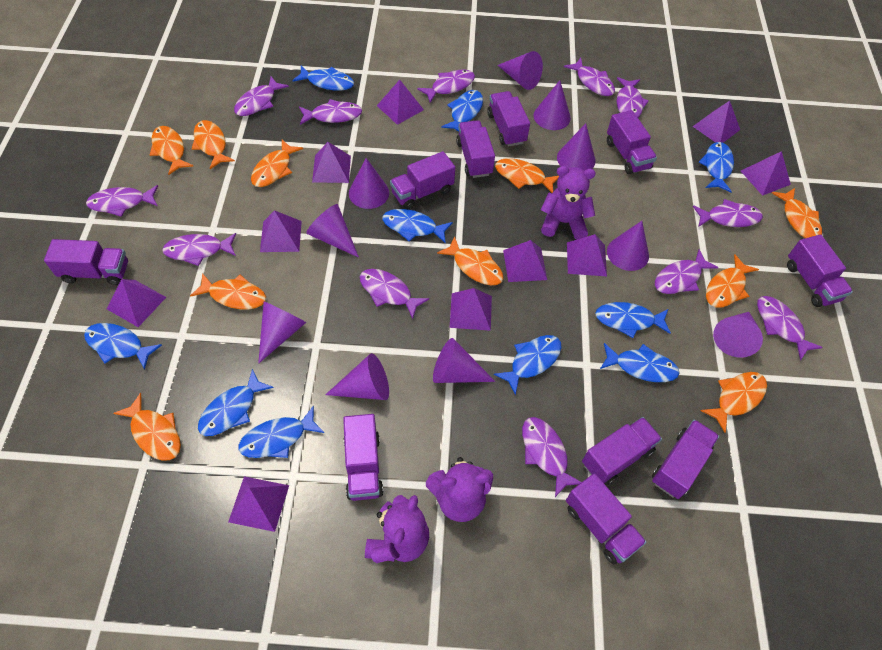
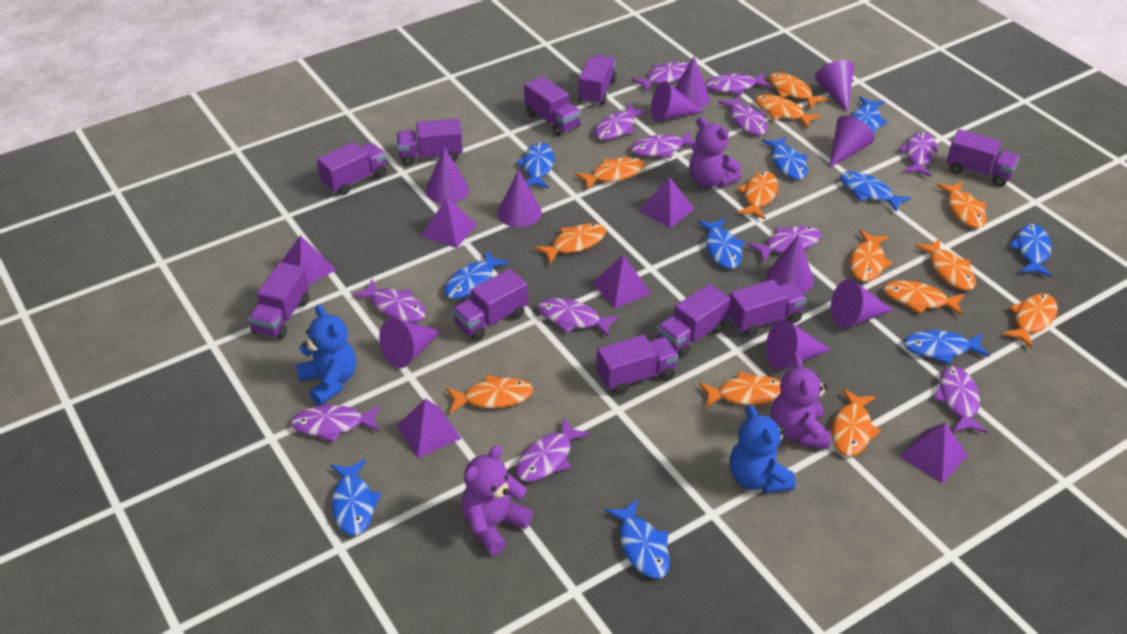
blue teddy bear: none = 0 -> [296,304,356,405] [729,405,795,493] = 2
orange fish: [114,393,181,461] [150,126,193,175] [190,273,266,309] [192,120,235,169] [251,139,303,187] [437,236,504,285] [495,158,559,193] [701,372,767,433] [706,255,759,308] [772,188,822,238] = 10 -> [446,375,533,413] [534,223,606,264] [575,157,645,190] [699,372,781,408] [737,171,778,220] [755,94,821,128] [769,72,828,109] [832,389,881,456] [850,230,893,282] [883,280,964,316] [915,238,976,290] [936,181,987,228] [1002,293,1058,348] = 13
purple pyramid: [107,279,166,327] [228,476,289,532] [260,210,302,252] [312,142,351,183] [377,80,424,125] [450,288,492,331] [503,240,547,282] [567,234,607,276] [693,101,740,143] [741,151,791,196] = 10 -> [281,235,336,285] [397,398,462,458] [421,197,477,248] [592,255,651,308] [639,177,694,228] [899,423,968,483] = 6

